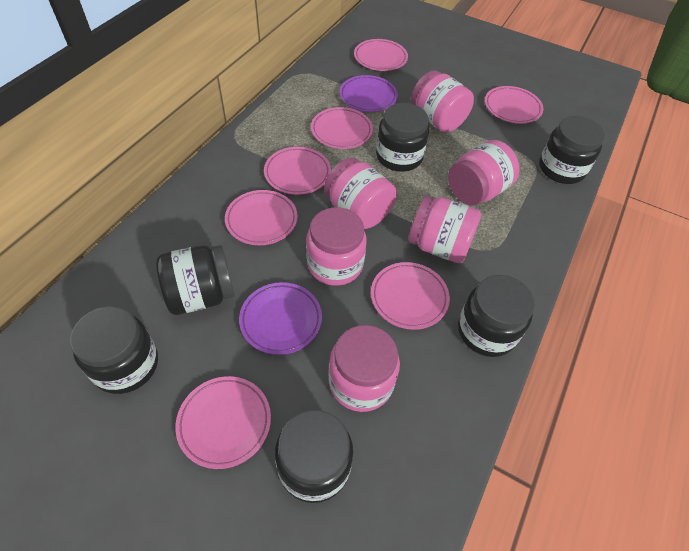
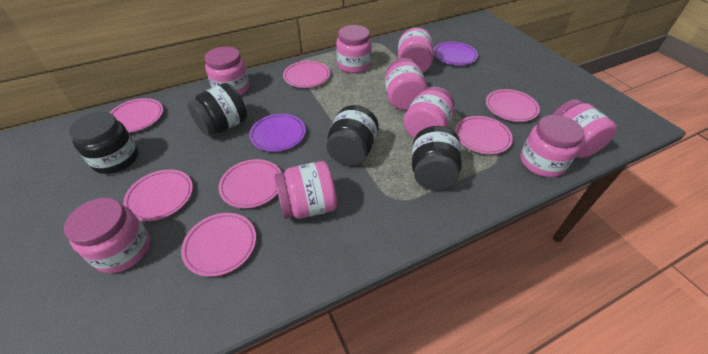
black jar: [70,306,158,394] [156,245,235,315] [275,410,353,503] [376,103,429,172] [458,275,535,357] [539,116,605,184] = 6 -> [69,112,138,174] [187,83,247,136] [326,105,379,166] [412,126,462,190] = 4
pink jar: [306,207,367,286] [324,158,397,229] [328,325,400,412] [408,196,481,263] [411,70,474,132] [448,140,520,206] = 6 -> [64,198,150,273] [205,46,250,96] [274,161,337,219] [336,25,372,73] [385,58,427,110] [398,28,434,73] [404,87,455,138] [520,115,584,177] [552,99,617,158] = 9

